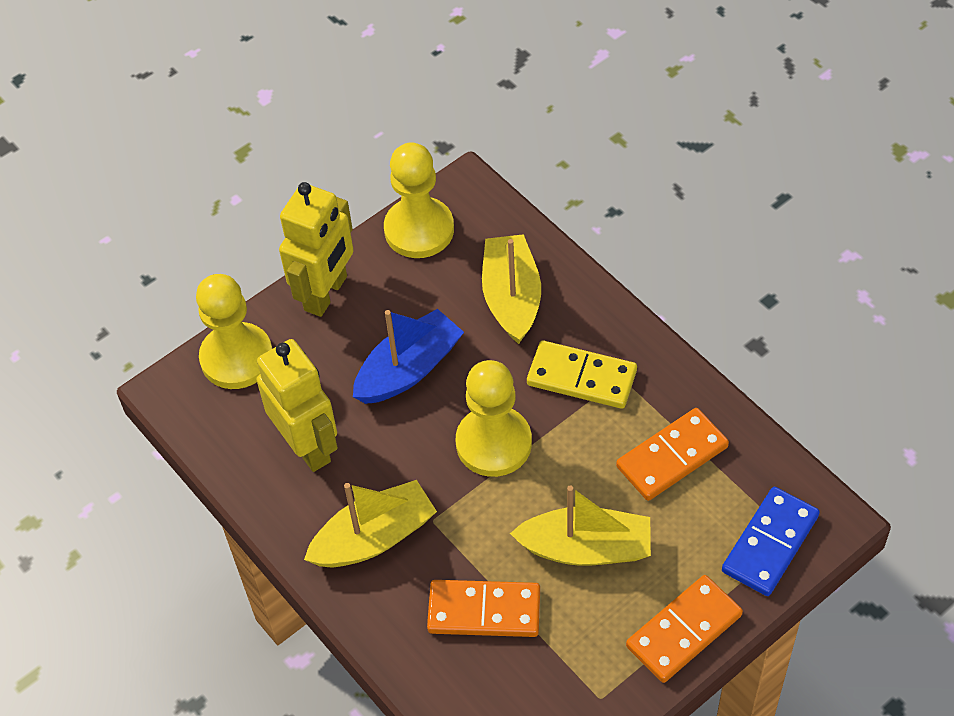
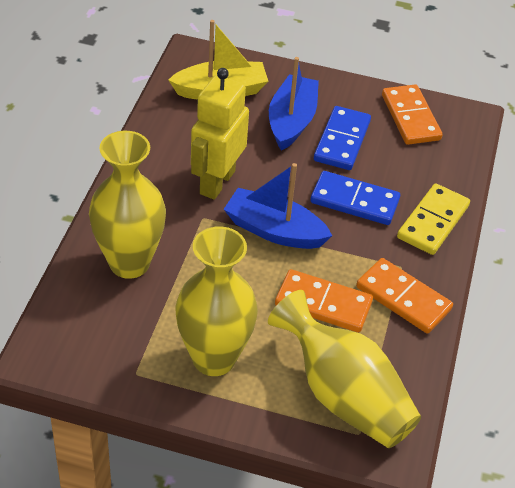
blue boat: [353,309,464,404] = 1 -> [224,163,332,249] [269,57,319,151] = 2
blue domino: [722,487,820,596] = 1 -> [310,171,400,225] [314,106,371,170] = 2
yellow boat: [304,480,437,567] [482,234,541,344] [510,485,651,566] = 3 -> [168,20,268,100] = 1
yellow pawn: [196,274,272,389] [384,143,454,258] [456,360,532,477] = 3 -> none = 0
yellow robot: [256,339,338,472] [279,182,354,317] = 2 -> [191,68,249,200] = 1
yellow vase: none = 0 -> [89,131,166,279] [175,226,258,376] [268,290,421,448] = 3

